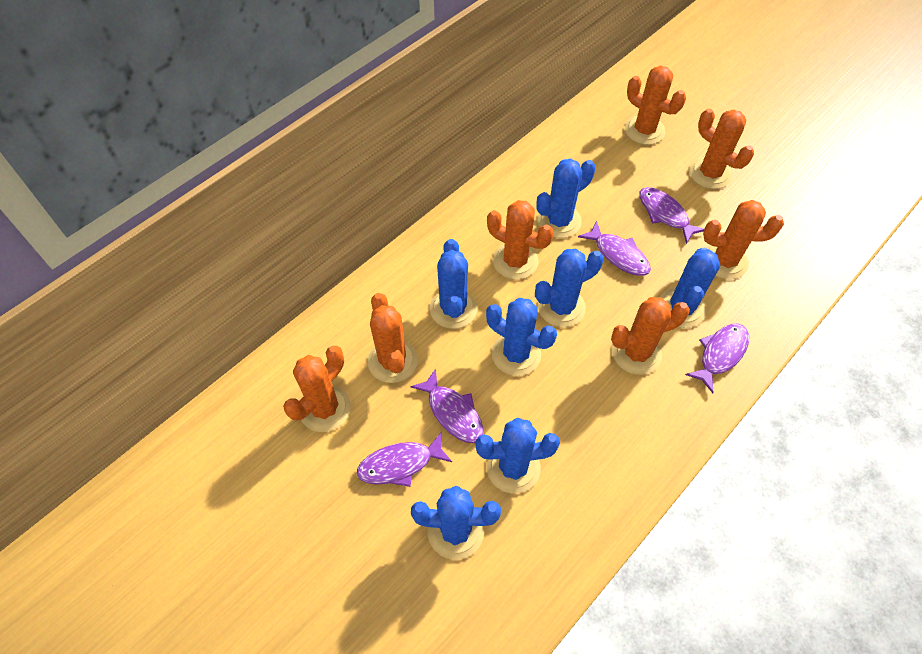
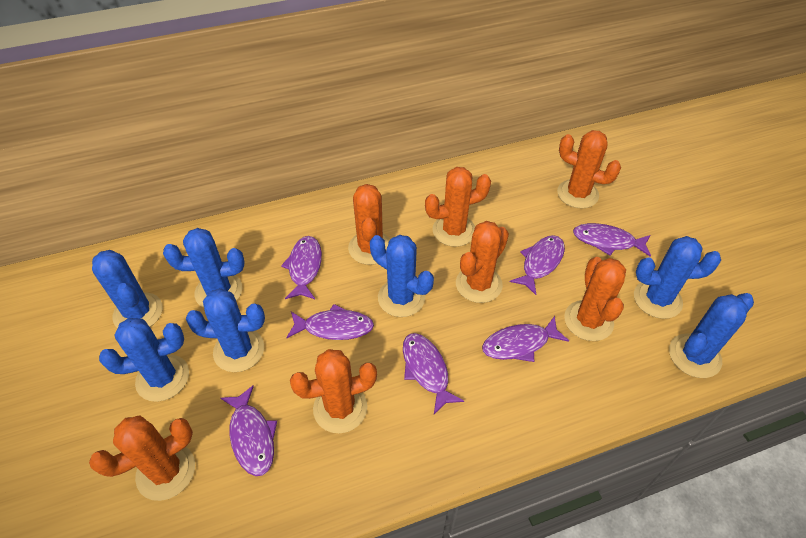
purple fish: [357,432,452,487] [410,369,484,443] [578,221,651,276] [639,187,704,244] [685,323,749,393] = 5 -> [221,385,277,476] [281,236,322,299] [286,304,374,340] [403,333,464,414] [482,316,569,362] [510,235,565,295] [573,223,651,257] = 7

